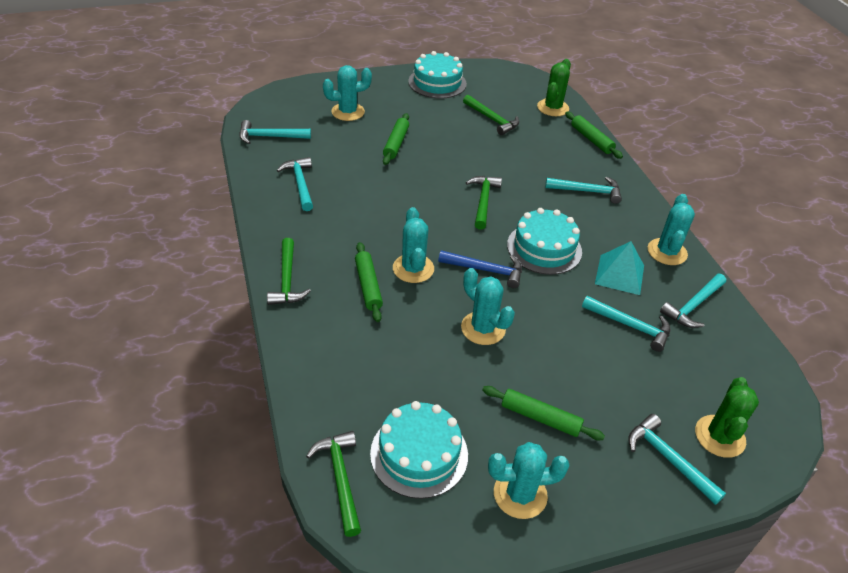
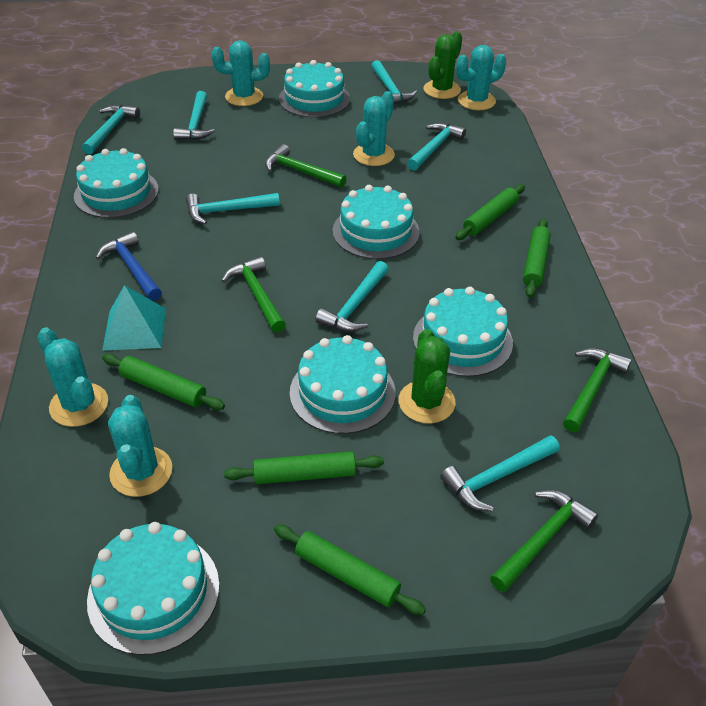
green rolling pin: [355,242,383,322] [383,113,409,165] [482,386,605,440] [565,112,623,159] = 4 -> [102,354,225,410] [224,451,384,484] [274,525,426,615] [455,184,525,240] [523,218,551,298] = 5
turquoise cake: [370,401,468,499] [408,51,467,99] [507,208,582,275] = 3 -> [74,148,159,218] [87,522,219,655] [279,60,350,118] [290,335,396,434] [333,185,420,259] [413,287,513,377] = 6
turquoise hammer: [239,120,311,144] [277,157,313,211] [545,177,622,204] [582,296,670,352] [628,414,726,505] [660,274,726,328] = 6 -> [82,105,140,155] [173,91,215,140] [186,193,280,224] [315,261,389,332] [371,60,417,104] [407,123,466,171] [440,435,560,511] = 7

